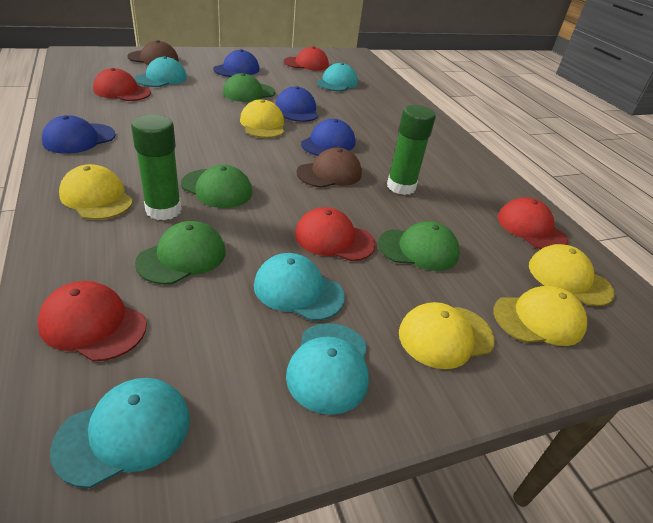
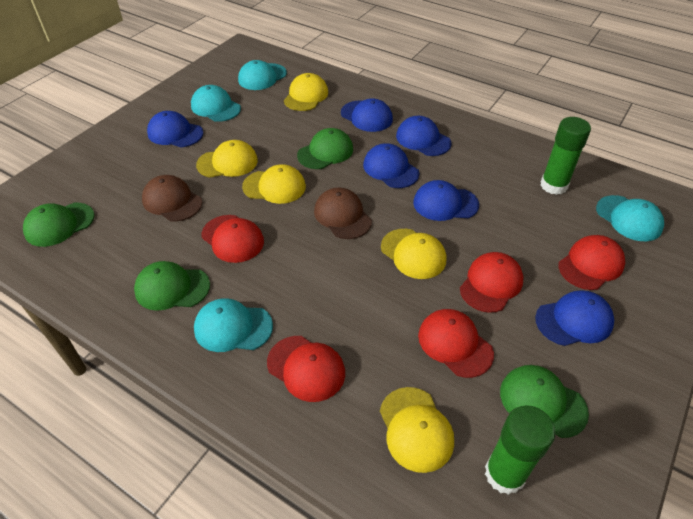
blue cap: [42,115,116,154] [213,49,260,77] [276,86,318,122] [301,119,355,156] = 4 -> [147,111,203,147] [341,98,393,132] [363,143,419,188] [396,116,452,156] [413,180,479,221] [535,290,614,346] = 6
turquoise cap: [50,378,190,488] [135,56,187,87] [254,253,345,321] [286,323,369,415] [317,63,358,91] = 5 -> [191,85,241,122] [194,298,273,352] [238,60,287,90] [596,195,664,241] = 4

